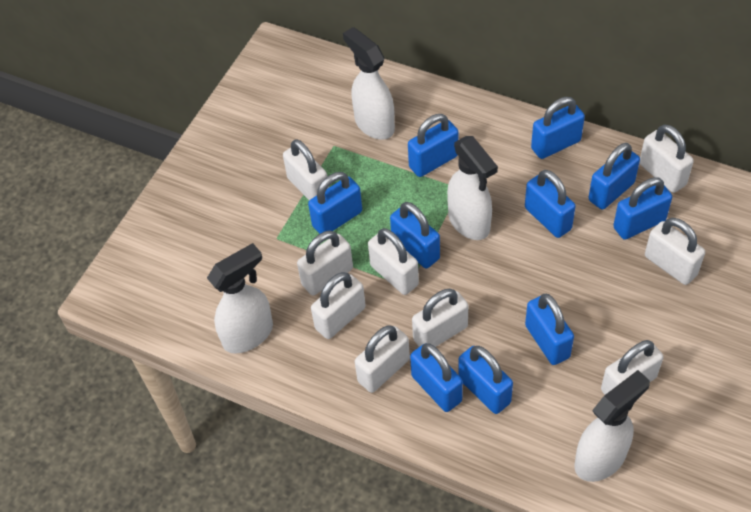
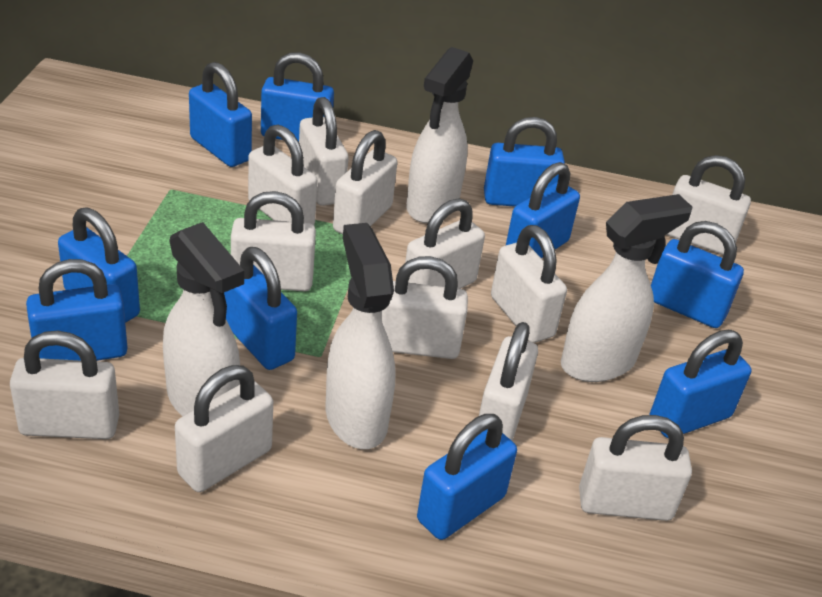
white padlock: [283,139,329,200] [297,231,353,295] [311,272,366,339] [355,325,410,393] [368,228,419,295] [412,289,468,347] [601,340,663,395] [639,124,694,193] [645,218,705,285] = 9 -> [10,331,119,439] [175,365,273,492] [231,191,316,291] [248,125,318,225] [299,97,349,206] [333,130,397,234] [381,256,468,359] [405,198,485,289] [479,322,538,441] [491,225,567,343] [579,415,692,521] [666,155,751,255] = 12

